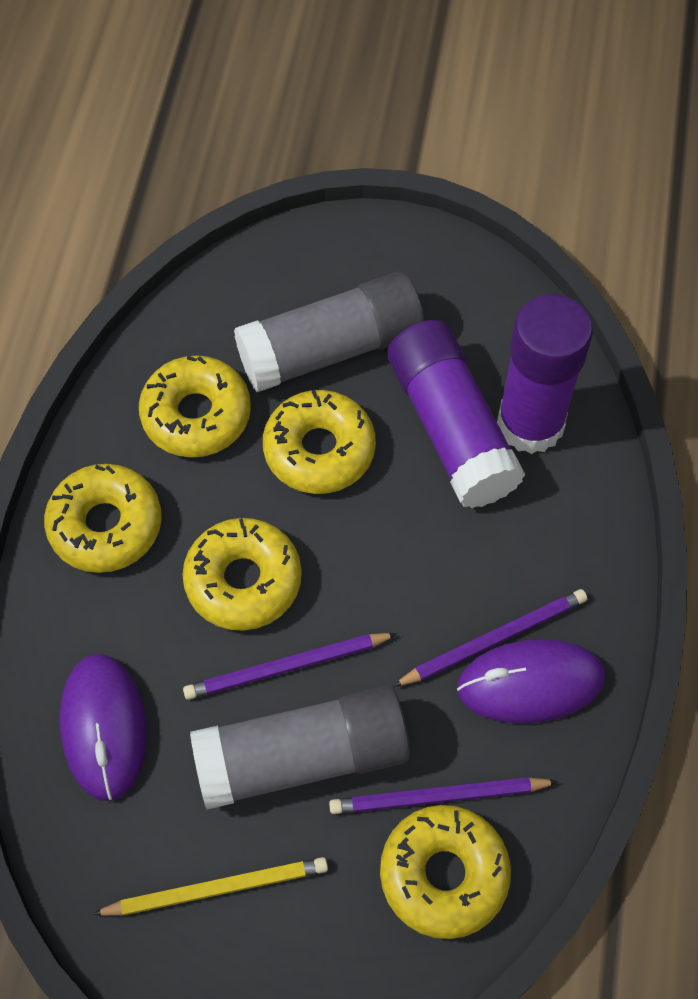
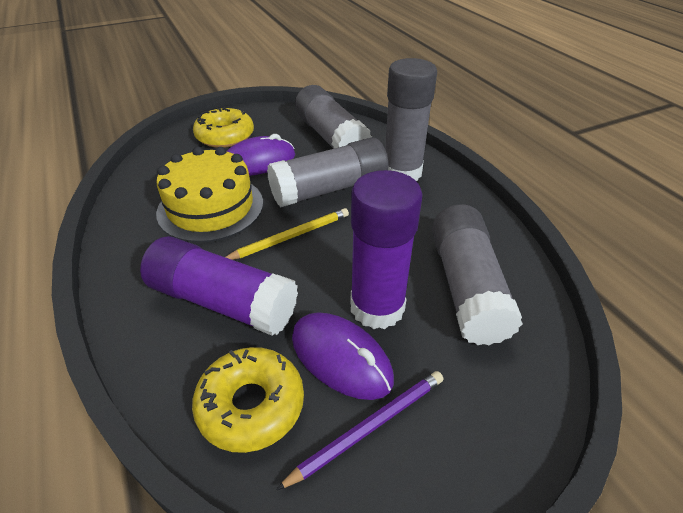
grey glue stick: [190,686,410,810] [234,272,424,392] = 2 -> [267,137,389,208] [295,85,372,149] [385,58,437,181] [432,204,523,345] = 4
purple pencil: [183,633,397,700] [329,777,558,814] [393,589,587,687] = 3 -> [276,371,444,490] = 1
yellow cake: none = 0 -> [156,147,263,243] = 1
yellow donut: [44,464,162,573] [139,355,251,458] [183,518,302,631] [263,389,376,494] [380,805,511,939] = 5 -> [192,347,304,453] [193,107,254,148] = 2

